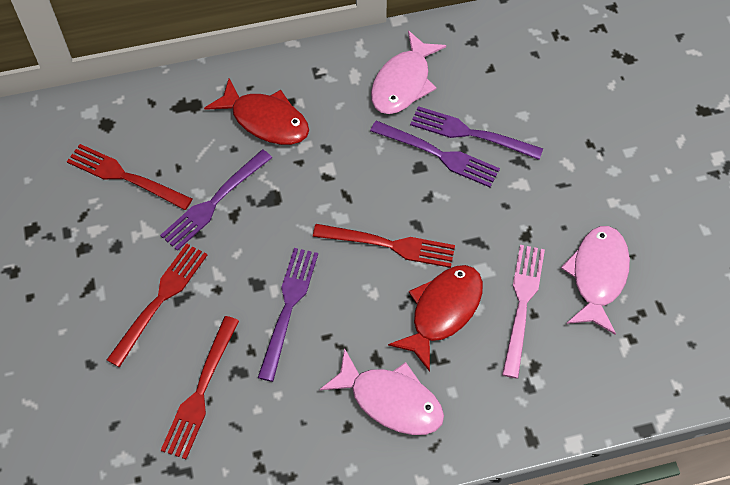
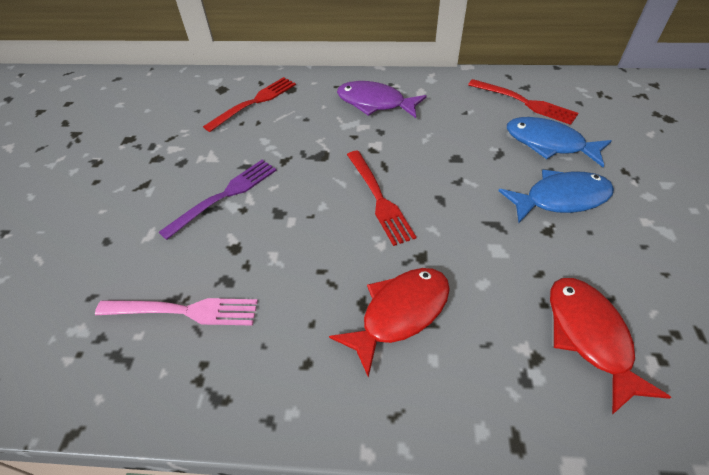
blue fish: none = 0 -> [498,170,614,223] [507,117,612,167] = 2
pink fish: [320,348,444,435] [371,31,446,114] [561,226,630,335] = 3 -> none = 0
purple fish: none = 0 -> [337,81,427,118] = 1
purple fork: [160,150,272,251] [258,248,318,382] [370,121,500,187] [410,106,543,160] = 4 -> [159,160,277,240] = 1
red fork: [67,144,192,210] [107,243,207,367] [161,316,239,459] [313,224,455,268] = 4 -> [203,77,296,132] [347,151,416,246] [468,79,578,125] = 3

